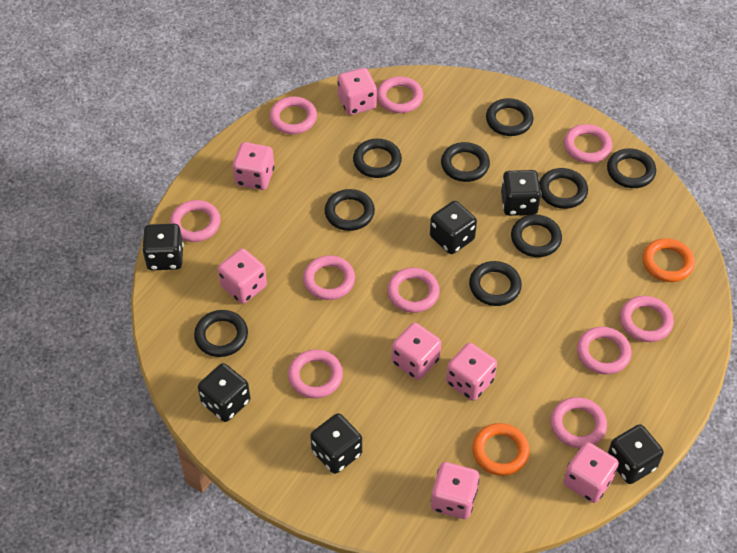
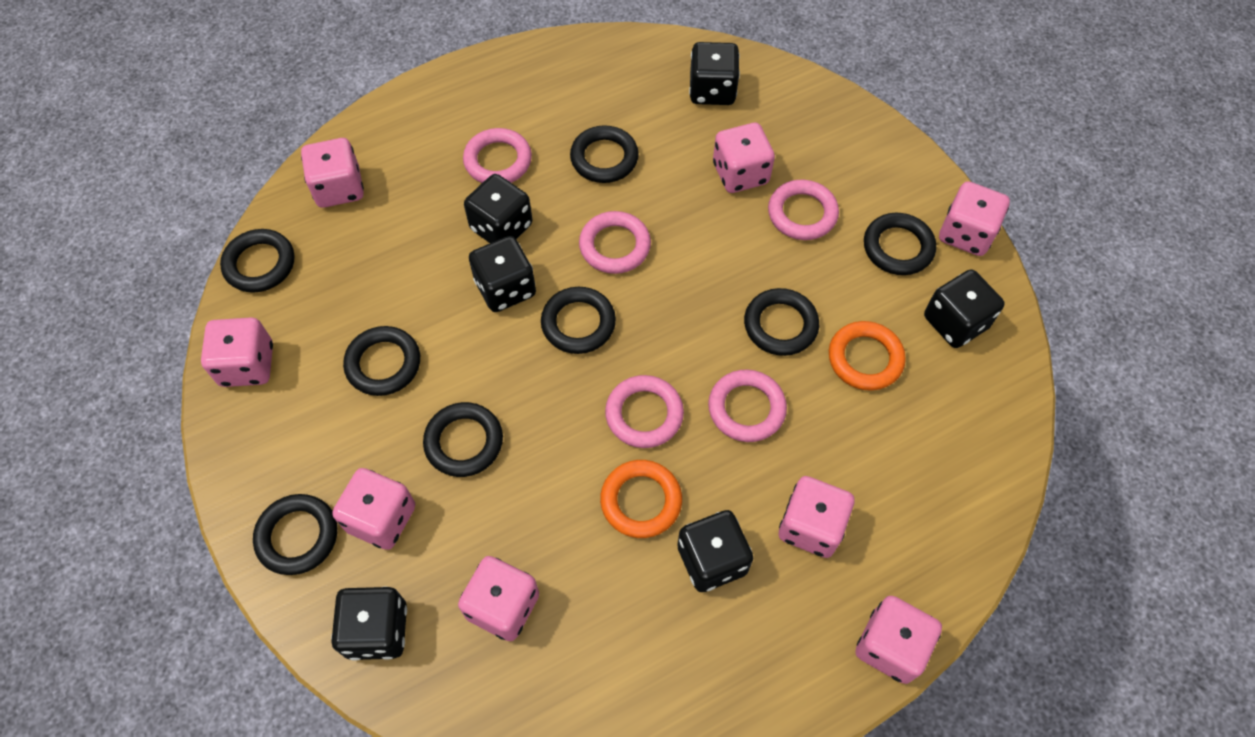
black ring: [194,310,248,357] [324,189,375,231] [353,139,402,178] [441,142,490,182] [469,261,522,306] [486,98,533,136] [511,214,562,257] [539,168,588,209] [607,148,656,188] = 9 -> [220,229,295,293] [253,494,337,575] [343,326,420,396] [423,402,503,477] [541,287,616,354] [570,125,639,183] [744,288,819,356] [864,213,936,275] = 8
pink dice: [218,249,267,304] [233,142,274,190] [337,68,377,115] [392,323,441,380] [431,462,479,519] [446,343,497,401] [563,442,619,503] = 7 -> [201,317,273,387] [301,138,364,208] [332,468,415,550] [458,556,539,641] [713,123,775,193] [779,476,854,558] [855,596,942,684] [939,181,1010,256] = 8
pink ring: [170,200,220,242] [270,97,317,134] [288,349,343,398] [303,255,355,300] [377,76,423,113] [387,268,440,313] [551,397,607,448] [564,124,612,163] [577,327,631,375] [620,296,674,342] = 10 -> [463,128,532,183] [579,211,651,274] [605,375,684,448] [708,370,787,442] [768,180,839,240] = 5

